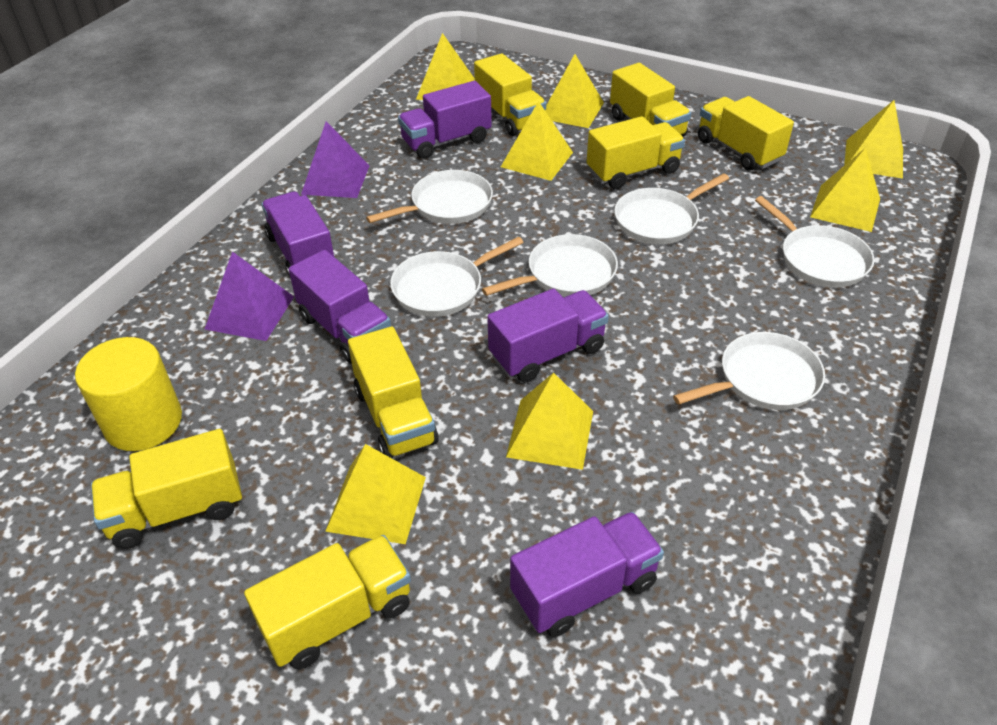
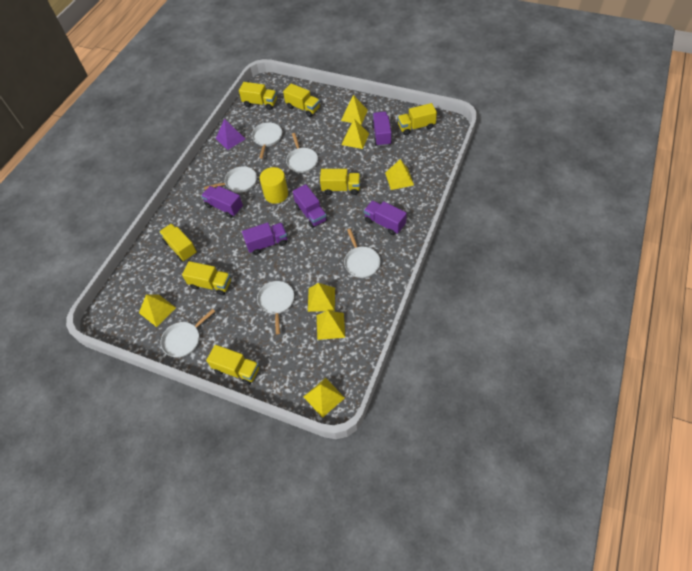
purple pyramid: [205,252,294,341] [301,121,369,198] = 2 -> [216,119,245,150] = 1

